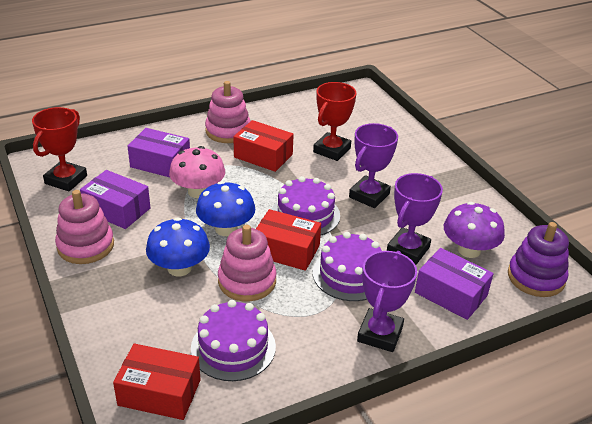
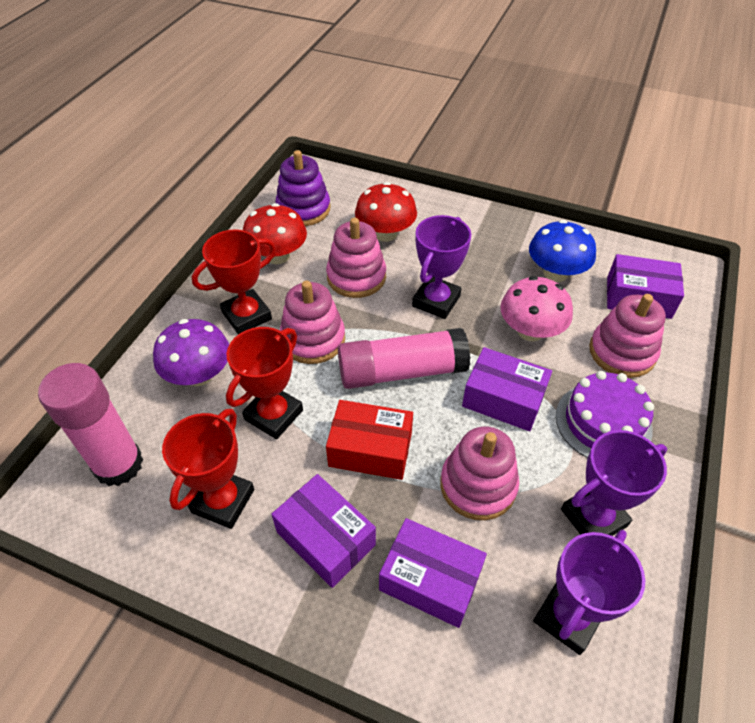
blue mushroom: [146,217,210,276] [196,181,255,236] = 2 -> [529,220,596,282] = 1
pink glue stick: none = 0 -> [38,363,143,486] [338,328,470,389] = 2
pink stacking toy: [55,190,114,264] [205,81,250,143] [218,225,277,301] = 3 -> [280,281,345,364] [326,218,386,298] [440,426,519,520] [589,294,666,378] = 4
purple box: [80,170,151,229] [128,128,190,177] [415,248,494,320] = 3 -> [271,474,376,588] [379,518,487,628] [462,347,552,431] [607,254,684,319] = 4
purple cake: [191,300,276,381] [272,176,340,236] [313,232,382,301] = 3 -> [556,371,654,458] = 1
red box: [113,343,200,420] [233,120,294,172] [256,209,321,271] = 3 -> [326,400,413,480] = 1
red mushroom: none = 0 -> [243,203,307,264] [355,182,417,242] = 2
red trophy: [32,107,87,191] [313,82,357,161] = 2 -> [162,409,254,529] [192,230,276,334] [226,327,303,439] = 3

